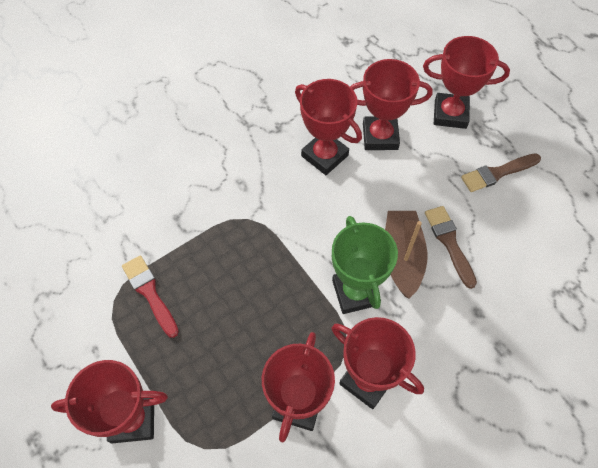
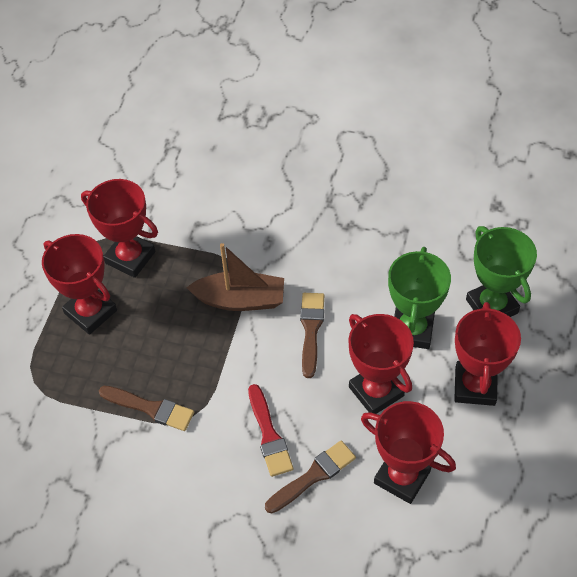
brown brush: [425,206,477,289] [461,153,541,192] = 2 -> [99,386,194,431] [265,440,356,513] [300,293,324,378] = 3
green trophy: [332,216,398,314] = 1 -> [388,247,451,349] [466,226,537,317] = 2
red trophy: [51,360,168,444] [262,332,335,443] [295,79,362,175] [331,317,424,409] [350,59,433,150] [423,36,510,129] = 6 -> [42,234,117,335] [81,179,158,278] [348,314,414,414] [361,401,456,504] [454,302,521,406] = 5

